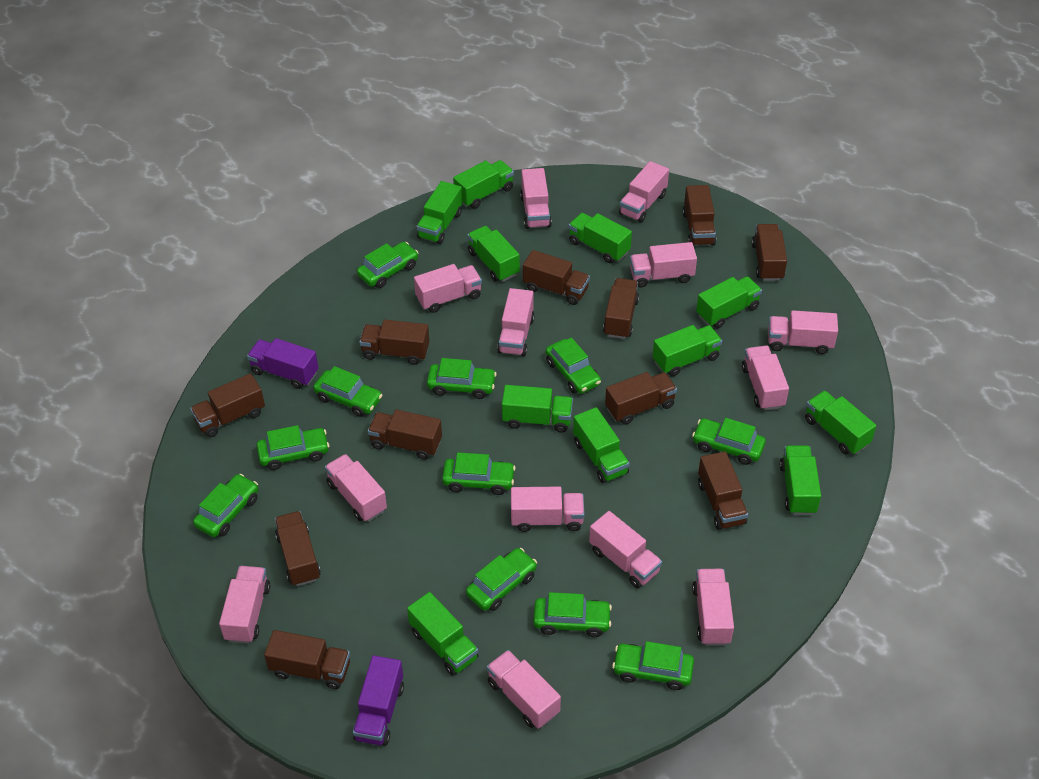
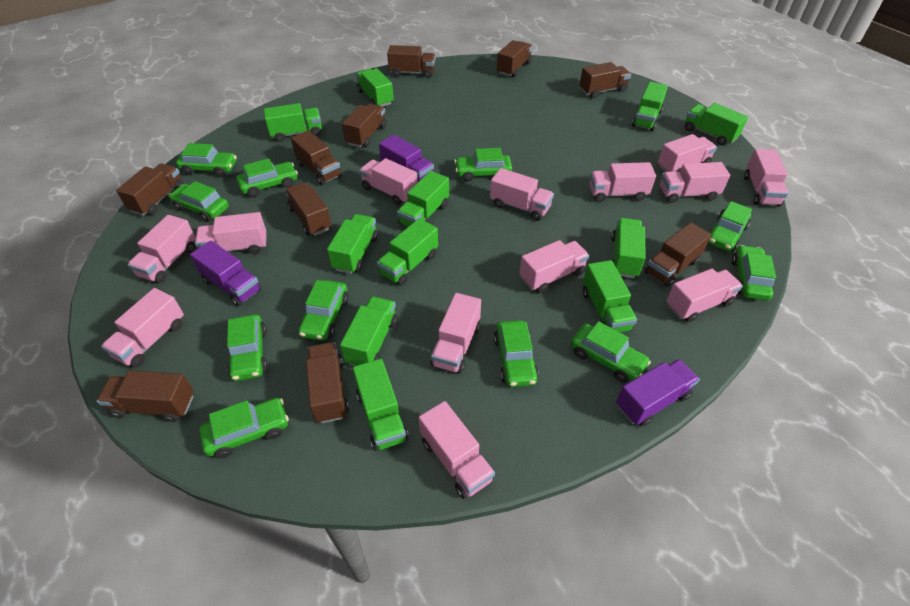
brown truck: [190,373,265,437] [264,630,350,689] [275,511,321,586] [359,320,429,365] [368,409,442,460] [523,250,590,305] [603,278,639,339] [605,372,677,425] [683,185,716,246] [698,451,748,530] [752,224,787,281] = 11 -> [97,370,194,422] [116,164,184,216] [285,182,332,236] [291,130,342,185] [306,342,349,423] [342,104,386,148] [387,45,436,78] [497,40,533,77] [580,62,631,98] [644,222,711,287] = 10
purple truck: [247,338,318,389] [353,655,404,746] = 2 -> [190,241,262,306] [379,135,434,182] [616,359,700,427] = 3

